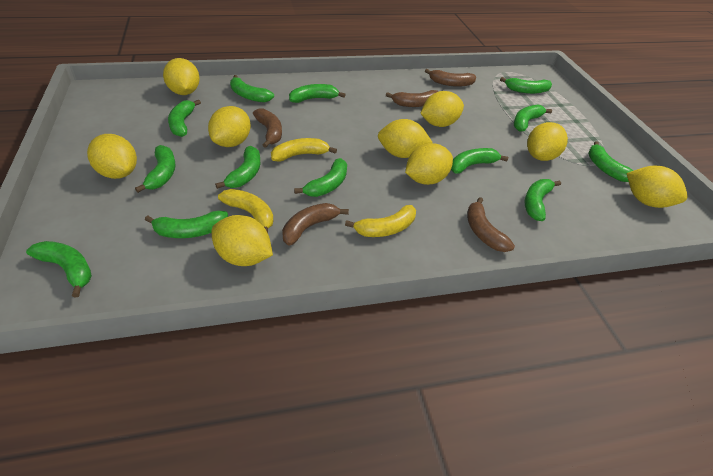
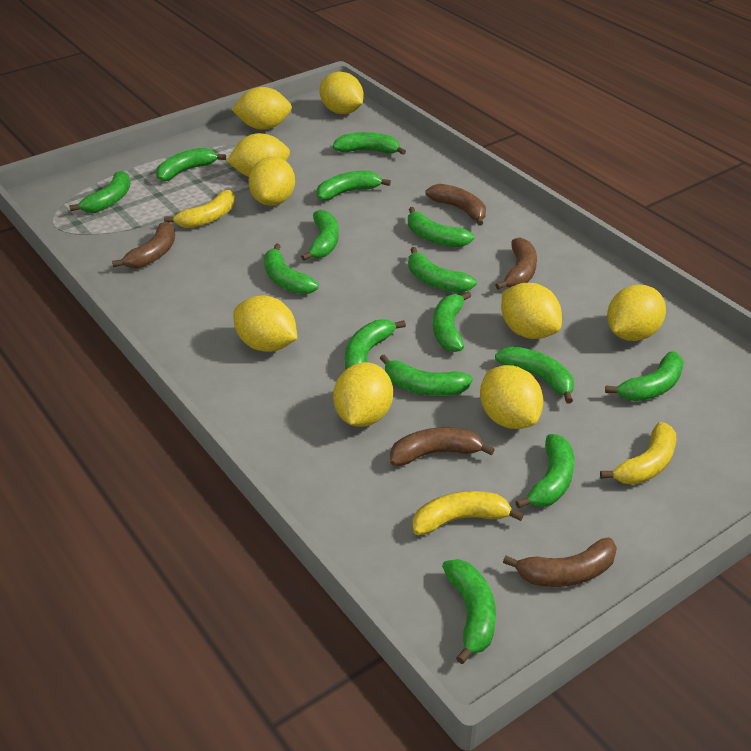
green banana: [26,241,92,297] [135,145,176,193] [145,211,228,238] [168,99,201,137] [215,146,260,189] [230,75,274,103] [289,84,346,103] [294,158,347,197] [451,148,508,174] [500,77,552,94] [514,104,552,132] [525,179,561,221] [588,141,633,182] = 13 -> [69,171,130,213] [156,148,226,182] [264,244,319,294] [301,209,339,261] [316,171,391,201] [333,132,406,155] [345,319,406,369] [380,354,473,396] [408,207,474,247] [408,247,477,293] [433,292,471,352] [442,559,496,664] [495,346,574,404] [515,434,574,508] [605,351,684,401] = 15

